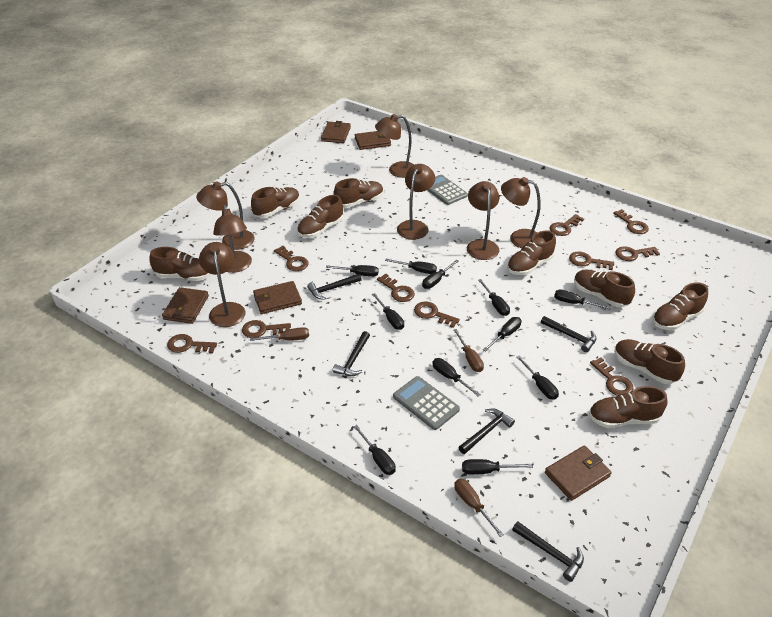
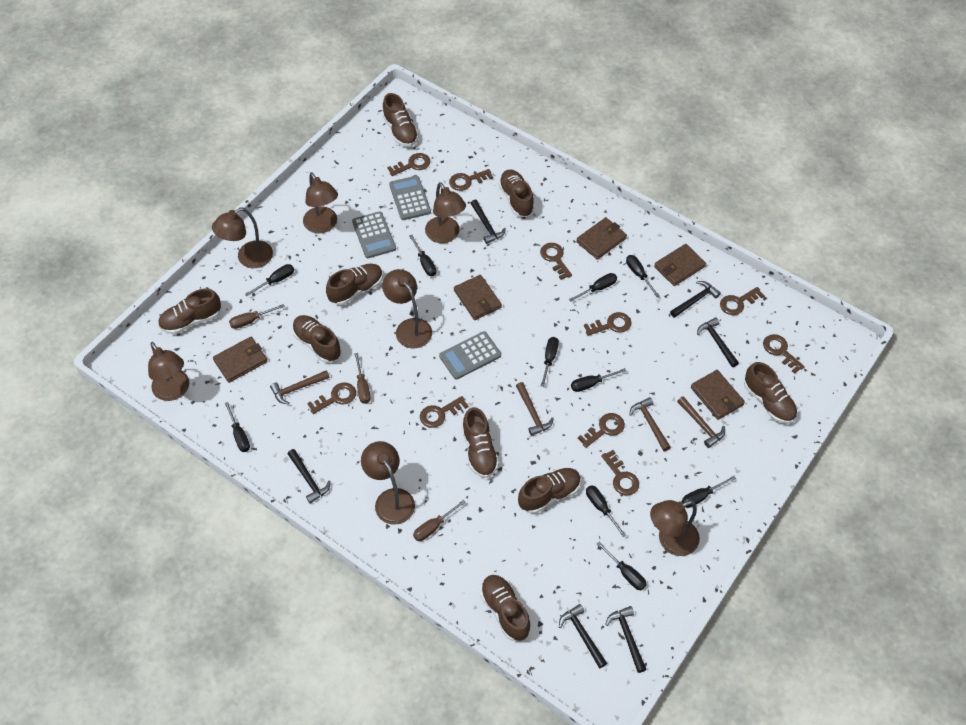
black hammer: [307,274,362,300] [333,331,370,376] [458,409,515,454] [512,521,584,582] [541,316,596,352] = 5 -> [288,449,331,504] [470,200,506,244] [559,604,607,668] [605,606,647,673] [670,281,721,318] [697,317,739,367] = 6
black screwdriver: [326,265,379,277] [354,425,396,475] [372,293,404,330] [385,259,437,274] [422,260,459,289] [432,358,481,397] [462,459,532,475] [478,279,510,316] [483,317,521,352] [517,355,559,400] [554,290,611,309] = 11 -> [225,402,250,452] [245,264,294,296] [409,235,437,276] [541,337,559,387] [569,273,617,302] [571,368,627,392] [586,485,627,537] [597,542,647,590] [626,255,660,297] [681,476,736,508] = 10
brown hammer: none = 0 -> [270,370,330,405] [516,382,554,436] [629,397,671,451] [677,396,725,448] = 4
grey calculator: [393,376,460,430] [427,175,468,205] = 2 -> [352,211,396,258] [389,176,431,220] [439,331,501,380] = 3

